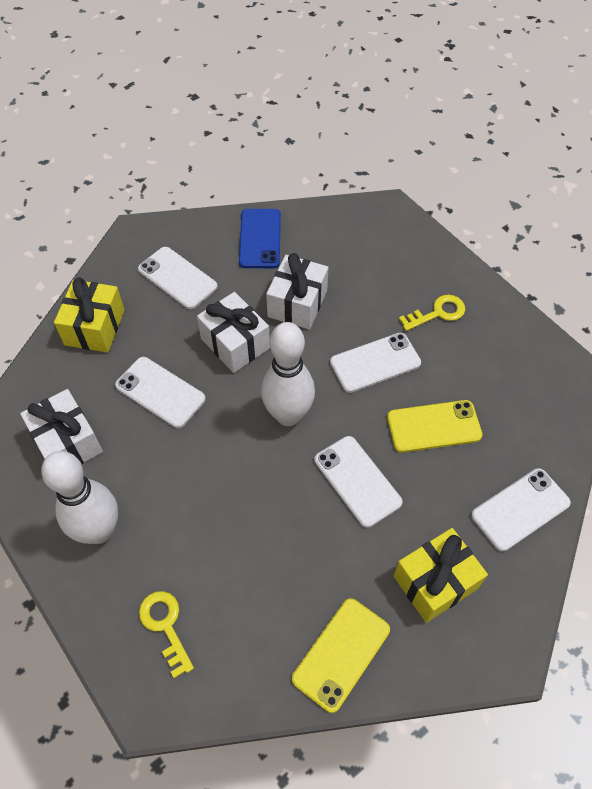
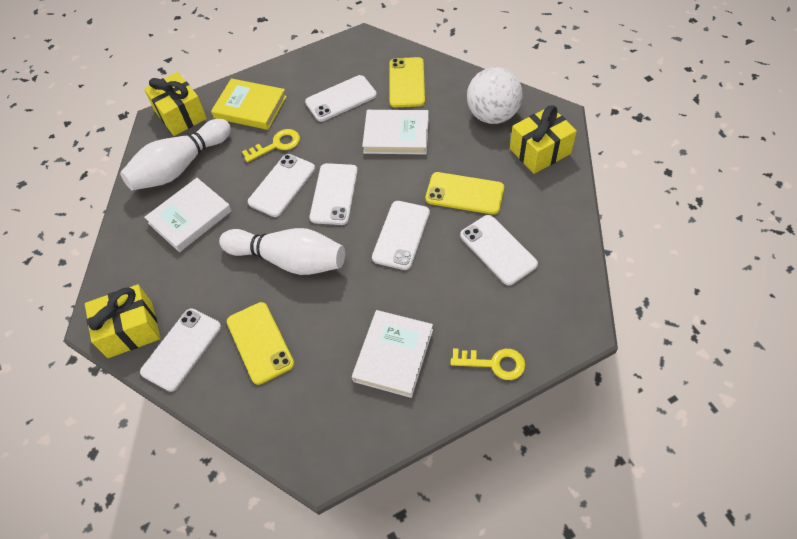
blue phone: [239,209,281,268] = 1 -> none = 0
white ball: none = 0 -> [467,67,523,124] = 1
white book: none = 0 -> [144,178,232,252] [352,310,433,398] [362,110,429,155] = 3
white gift: [20,389,103,465] [197,292,270,373] [266,253,328,330] = 3 -> none = 0
white phone: [115,357,206,428] [138,247,218,309] [314,436,403,528] [330,333,421,393] [471,468,571,552] = 5 -> [140,308,221,392] [248,154,315,217] [305,75,377,122] [310,163,358,225] [372,201,430,270] [460,215,538,286] = 6
yellow book: none = 0 -> [211,78,287,130] = 1
yellow gift: [54,277,125,352] [394,528,488,623] = 2 -> [85,284,161,358] [144,72,207,136] [510,105,577,174] = 3
yellow phone: [292,598,390,713] [387,400,482,453] = 2 -> [227,302,294,385] [390,57,425,108] [426,172,504,215] = 3

